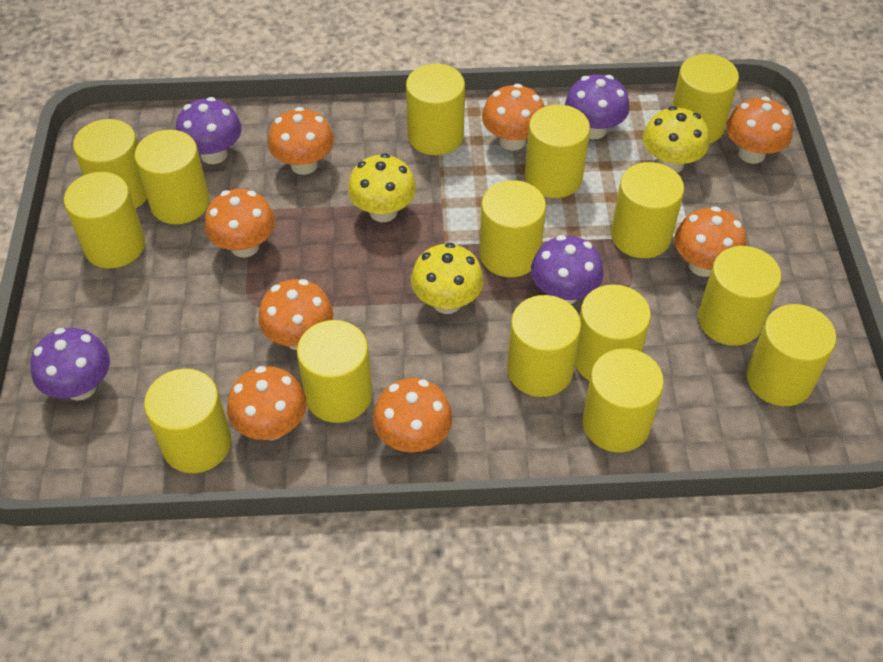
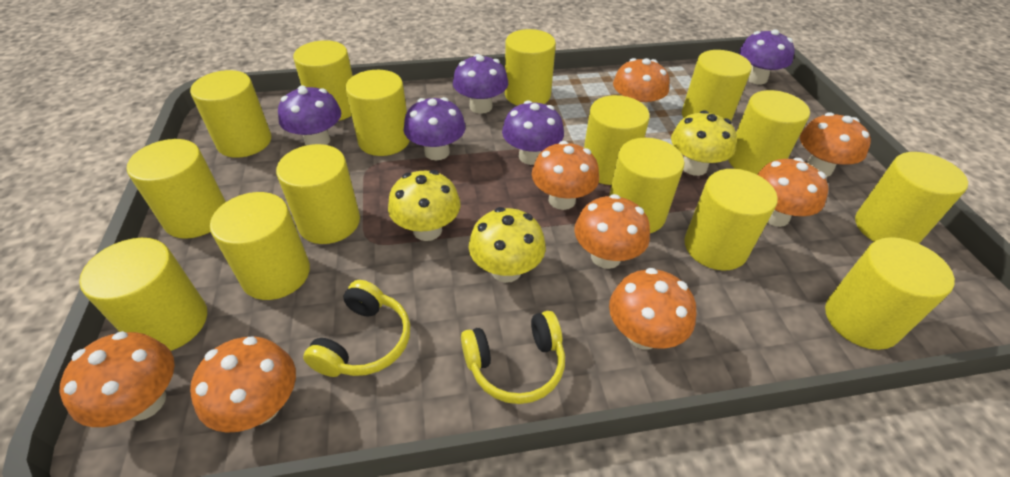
purple mushroom: [30,328,110,400] [176,97,242,164] [531,235,604,304] [565,74,630,139] = 4 -> [278,86,341,145] [404,97,466,160] [453,54,508,114] [502,100,564,165] [739,29,795,85] = 5
yellow headphones: none = 0 -> [303,280,410,377] [461,311,565,404] = 2

